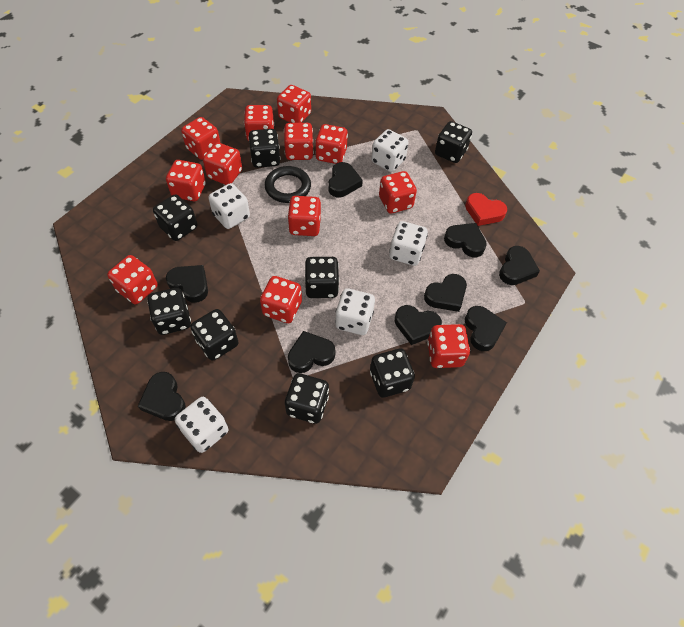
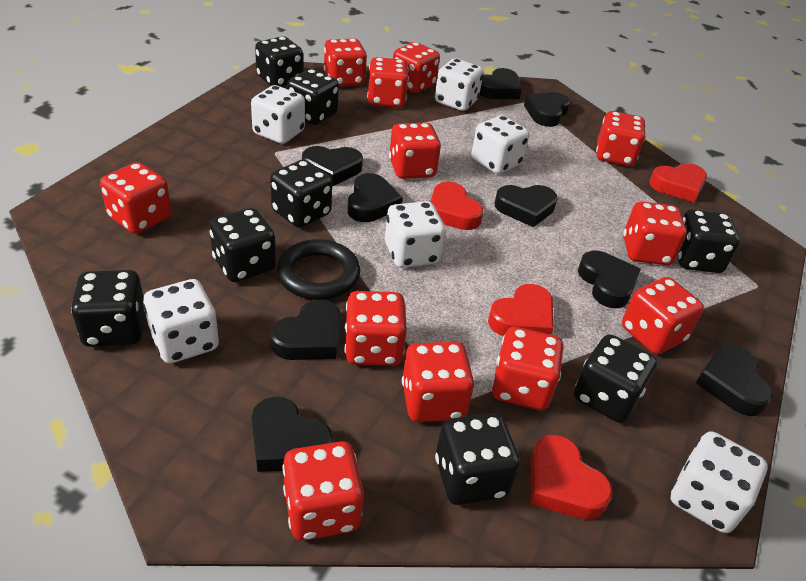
red heart: [465,193,507,226] = 1 -> [430,182,483,230] [488,284,554,336] [530,435,613,520] [650,163,707,203] = 4
white dice: [175,397,228,453] [208,183,250,229] [335,289,375,335] [371,129,409,172] [389,221,428,266] = 5 -> [143,279,219,364] [251,85,305,144] [385,201,446,268] [435,58,483,111] [471,115,529,174] [670,431,768,533] = 6

